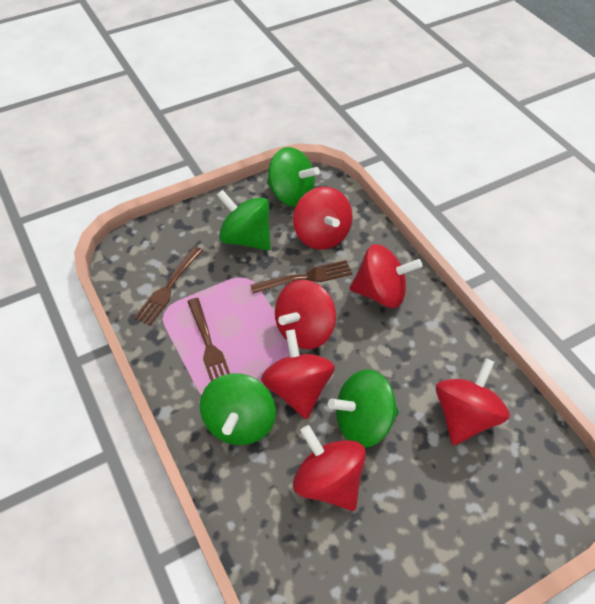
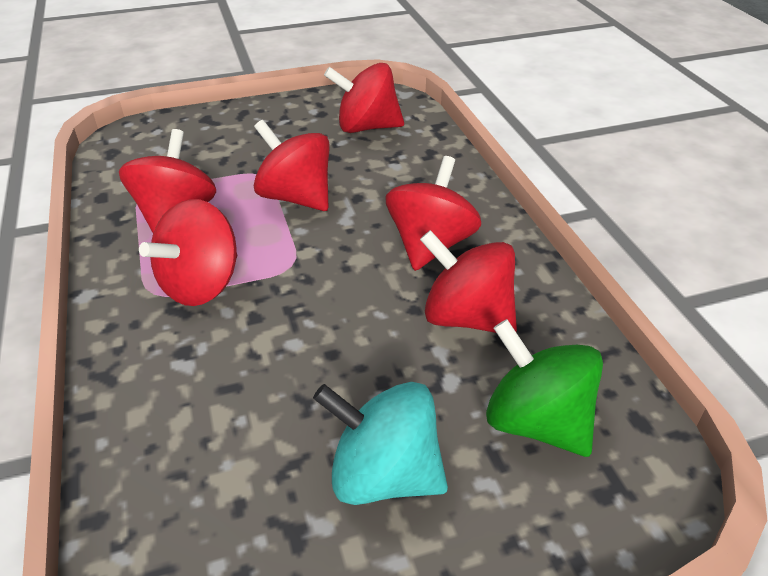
brown fork: [134,246,203,325] [187,298,230,381] [250,260,352,294] = 3 -> none = 0
green spinning top: [200,373,276,445] [217,189,271,251] [267,147,320,207] [328,369,399,448] = 4 -> [486,319,603,457] = 1
turquoise spinning top: none = 0 -> [313,382,448,505] = 1

